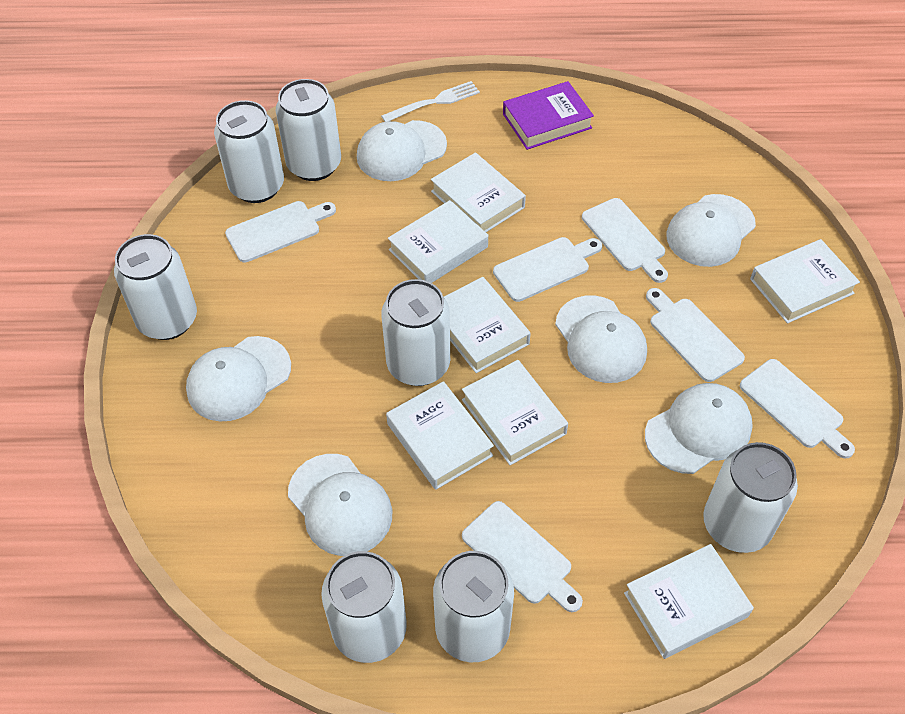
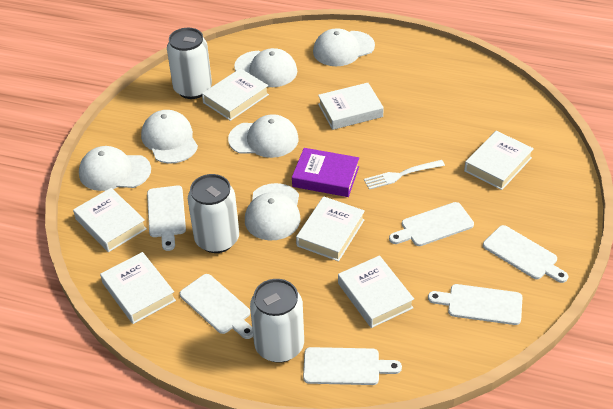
white can: [114,234,197,340] [214,100,284,203] [276,79,341,181] [321,551,407,663] [381,279,450,386] [433,551,514,662] [703,442,798,553] = 7 -> [167,28,212,99] [188,174,239,253] [250,279,304,363] = 3

